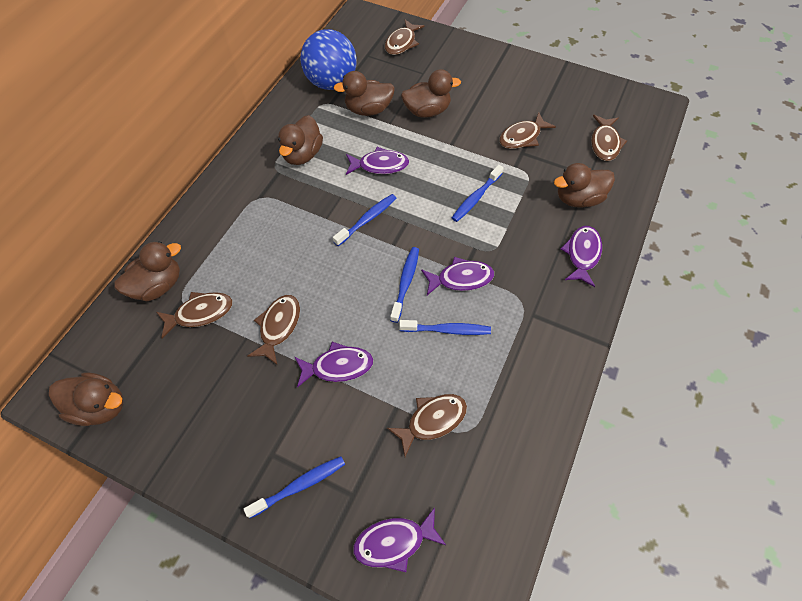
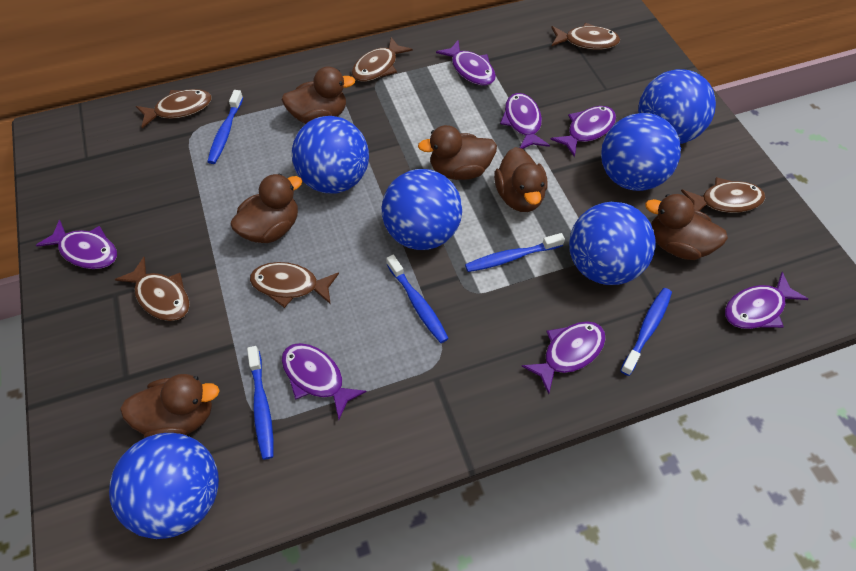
blue ball: [300,29,357,90] = 1 -> [109,433,219,539] [292,116,369,193] [382,169,462,250] [569,202,656,285] [601,113,681,191] [638,69,716,144] = 6
purple fish: [295,342,373,388] [346,147,409,175] [353,507,446,572] [421,257,494,295] [560,226,602,287] = 5 -> [36,220,117,269] [282,343,367,420] [436,41,496,86] [500,93,550,149] [521,321,606,394] [550,106,616,157] [725,272,808,329] = 7

